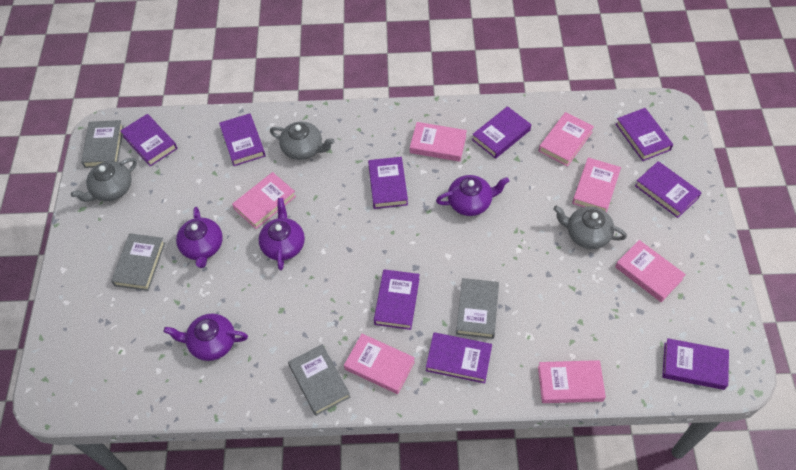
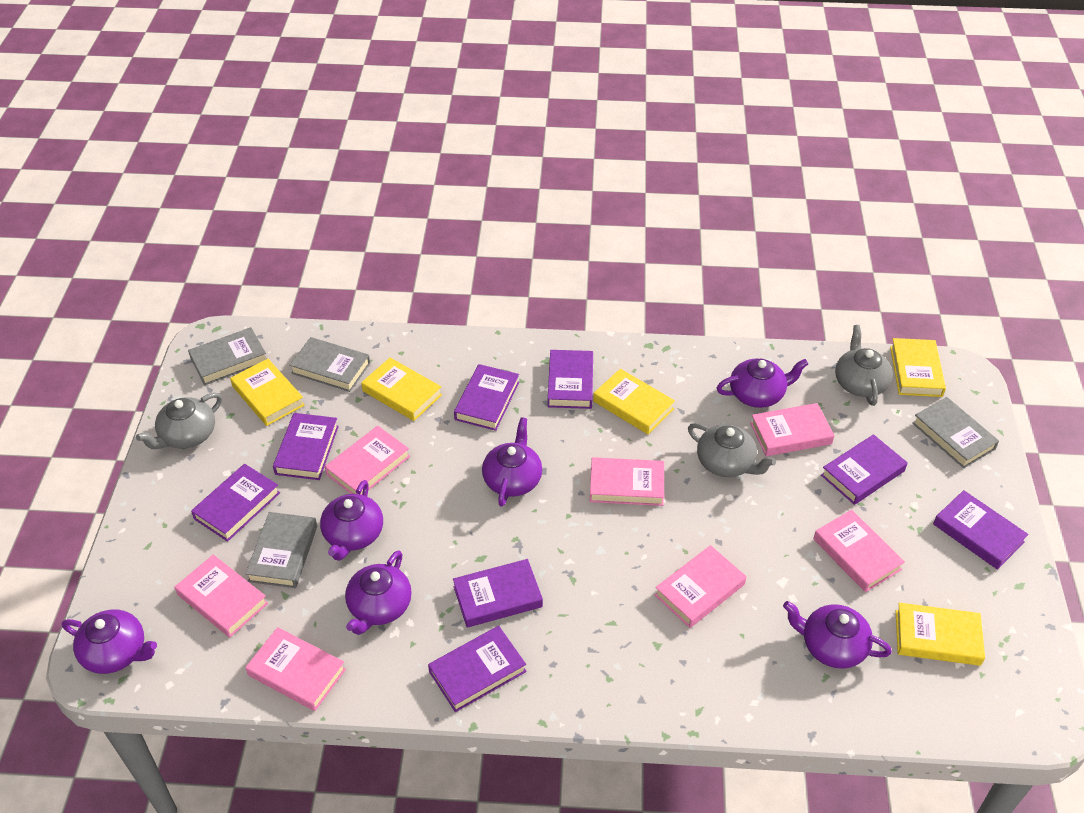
purple book: [120,114,177,167] [219,113,266,166] [368,157,408,209] [374,269,420,330] [426,332,492,383] [472,106,531,159] [616,108,673,161] [635,161,702,218] [662,338,729,390] = 9 -> [191,464,280,542] [273,413,339,480] [428,626,527,712] [453,559,543,628] [454,364,519,431] [548,350,593,409] [821,434,908,505] [933,490,1029,570] = 8
purple teapot: [164,313,248,361] [176,207,223,268] [259,198,305,270] [436,175,509,216] = 4 -> [62,609,157,674] [320,480,383,561] [345,550,412,635] [482,417,542,507] [717,358,808,408] [783,601,892,669] = 6
yellow book: none = 0 -> [230,359,305,426] [361,358,442,421] [593,369,675,434] [890,338,946,397] [896,603,985,666] = 5

